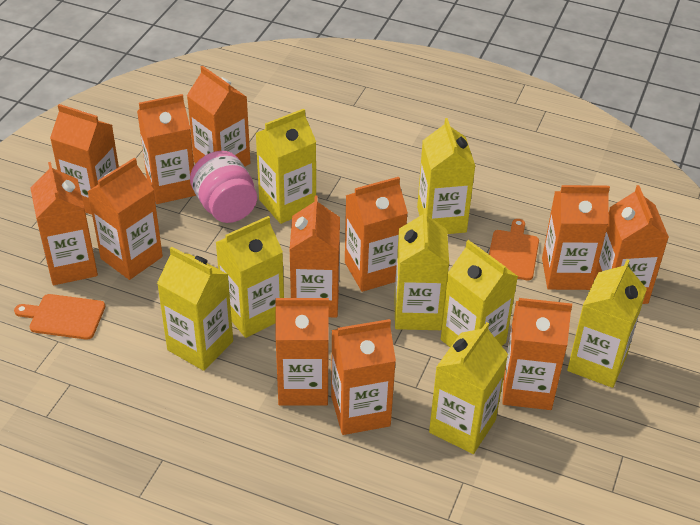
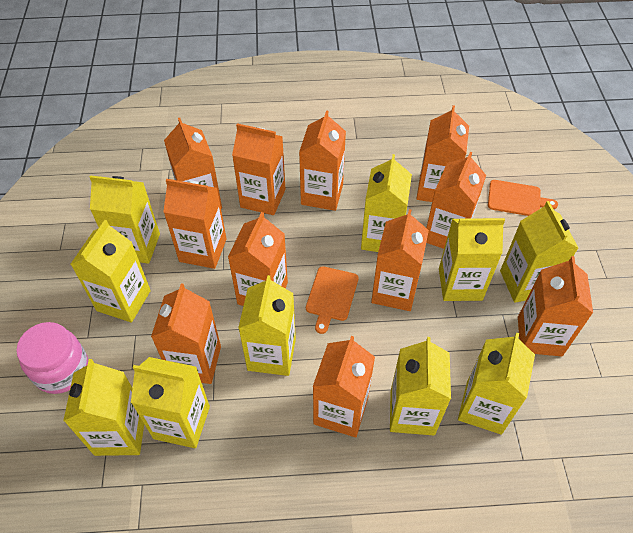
orange carton: [30,162,98,285] [50,104,119,215] [87,158,163,280] [137,94,196,204] [187,65,250,167] [275,298,329,406] [289,195,340,317] [331,319,396,435] [345,177,408,292] [502,298,572,410] [542,185,610,290] [595,185,669,304] = 12 -> [151,283,221,384] [163,179,227,269] [164,118,222,209] [228,212,288,306] [232,123,286,215] [299,110,346,211] [313,336,375,437] [371,209,429,311] [417,105,469,202] [426,152,486,249] [518,256,593,357] = 11
yellow carton: [157,246,233,371] [215,216,284,338] [256,109,316,224] [394,208,449,330] [417,118,475,234] [429,322,508,454] [441,240,518,347] [567,259,647,388] = 8 -> [63,359,144,456] [71,220,151,323] [90,175,160,264] [131,357,210,448] [238,275,296,376] [361,154,412,252] [390,337,451,435] [439,218,505,301] [458,332,535,435] [500,201,578,303] = 10

